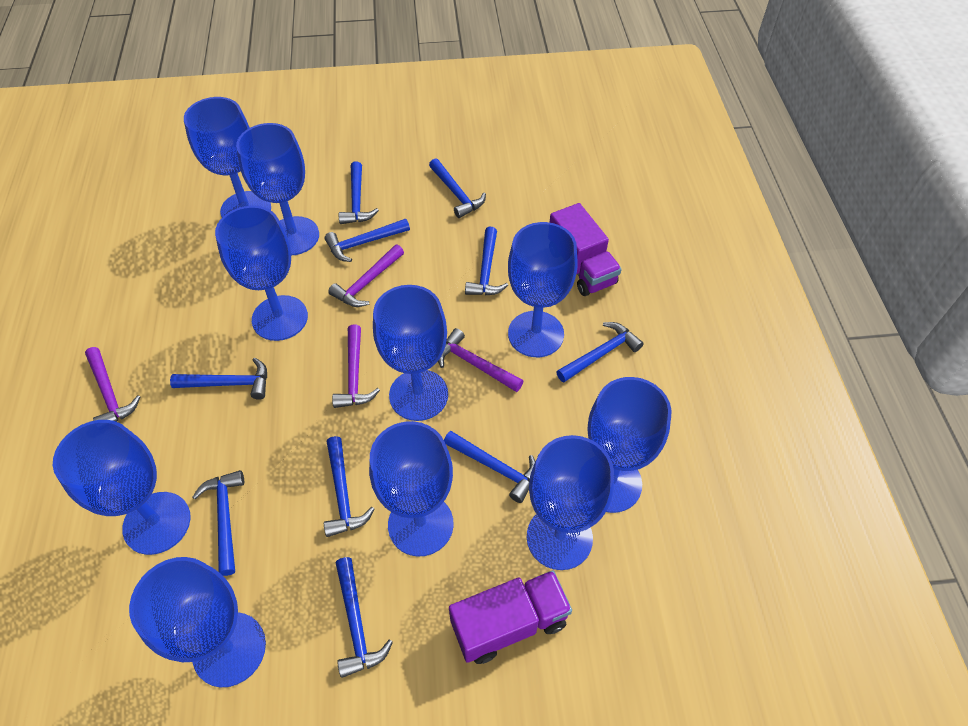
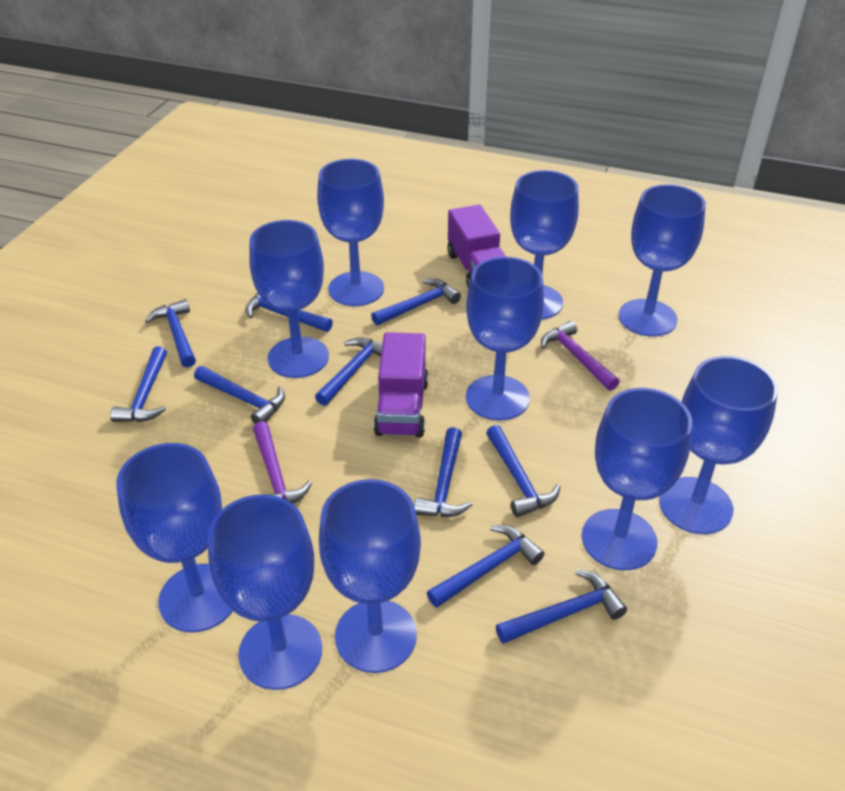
purple hammer: [85,347,140,422] [328,245,404,307] [332,324,380,408] [438,328,524,392] = 4 -> [253,422,312,504] [541,321,620,391] = 2

